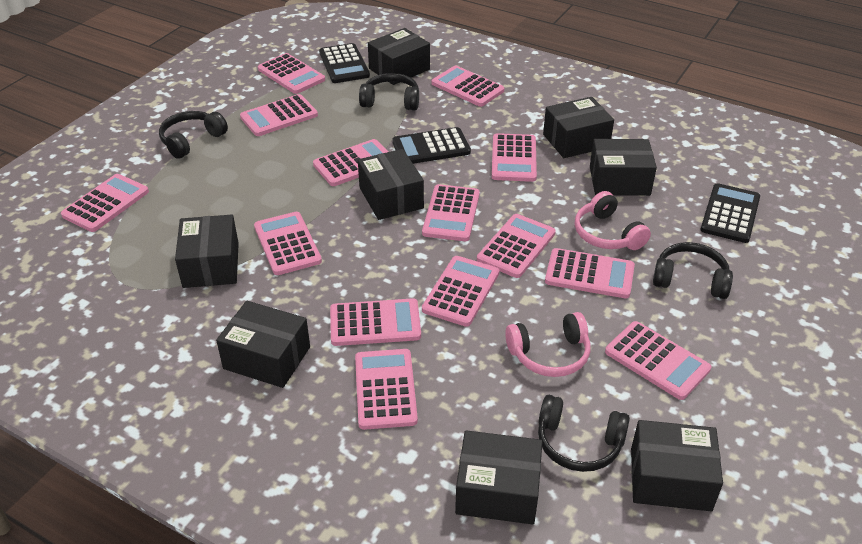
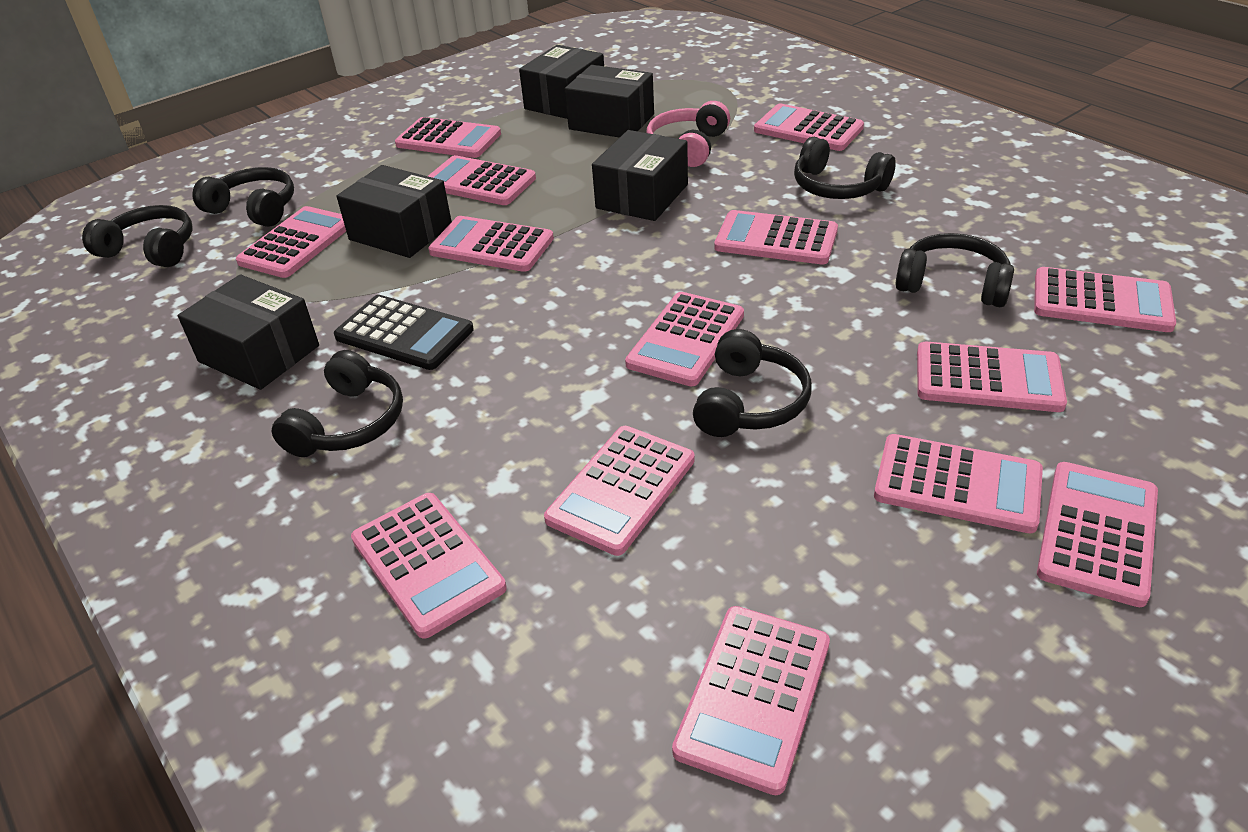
black box: [175,215,239,288] [216,301,310,388] [358,149,424,220] [368,28,430,85] [455,430,543,524] [543,97,614,158] [590,139,657,196] [631,420,723,511] = 8 -> [178,274,319,390] [337,165,452,258] [519,45,604,119] [565,65,654,138] [592,130,688,221] = 5
black calculator: [319,43,370,83] [392,127,471,164] [700,183,760,243] = 3 -> [334,295,474,370] = 1
black headphones: [159,111,228,159] [359,73,419,110] [538,395,630,472] [653,242,733,299] = 4 -> [82,205,192,267] [192,167,294,227] [272,350,403,457] [693,329,812,437] [794,137,896,199] [896,233,1014,307] = 6
pink headphones: [505,312,591,377] [575,191,651,250] = 2 -> [646,101,730,167] = 1

